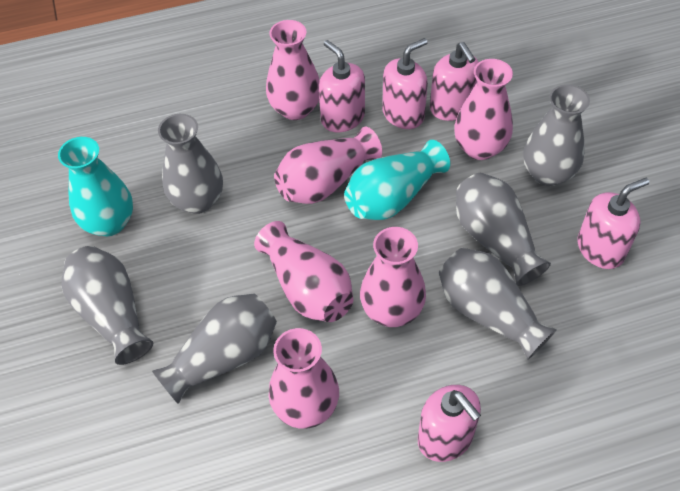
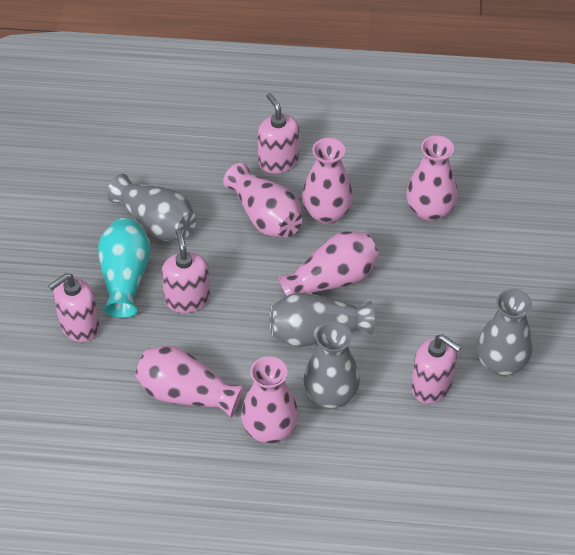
grey vase: [61,246,153,365] [152,293,277,404] [158,114,223,214] [439,248,557,360] [456,172,551,286] [523,84,590,186] = 6 -> [107,174,196,241] [270,293,375,347] [303,322,360,409] [477,289,533,376] = 4
pink soap dispenser: [319,40,365,132] [382,38,428,129] [418,385,481,462] [430,42,479,121] [577,178,649,269] = 5 -> [48,273,100,342] [162,229,210,313] [257,93,299,174] [411,335,461,404] = 4
turquoise vase: [58,137,133,236] [344,140,450,220] = 2 -> [98,218,151,318] = 1

